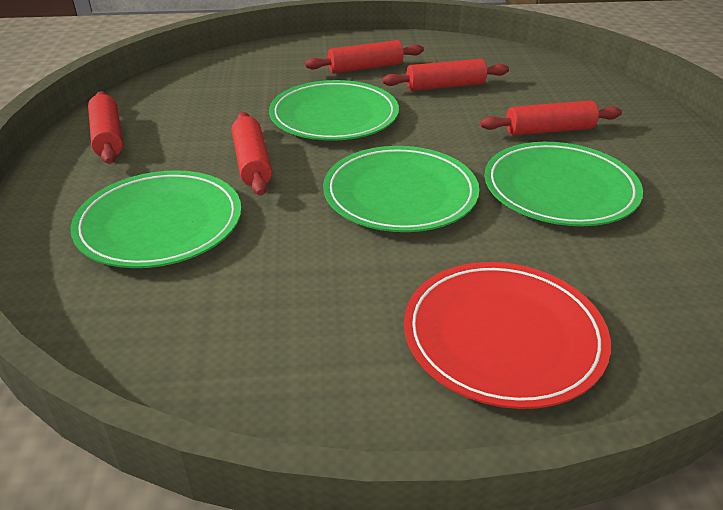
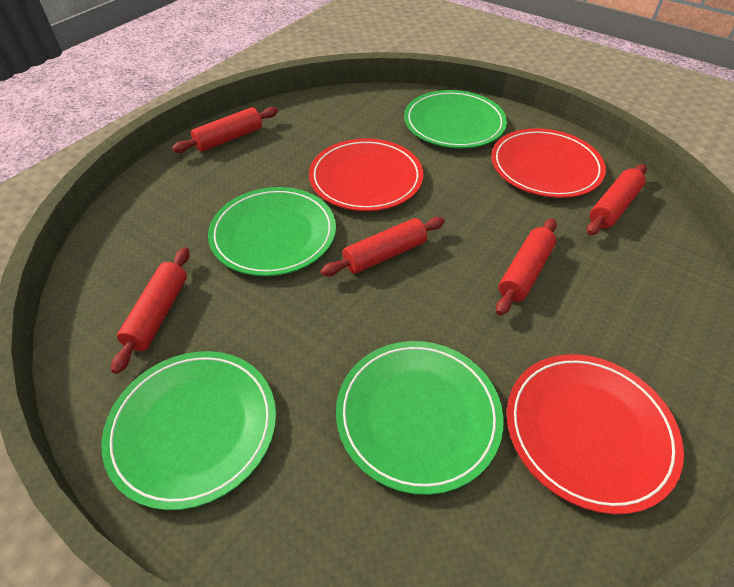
red plate: [404,262,611,409] = 1 -> [309,138,423,211] [491,128,606,198] [507,354,684,514] = 3

